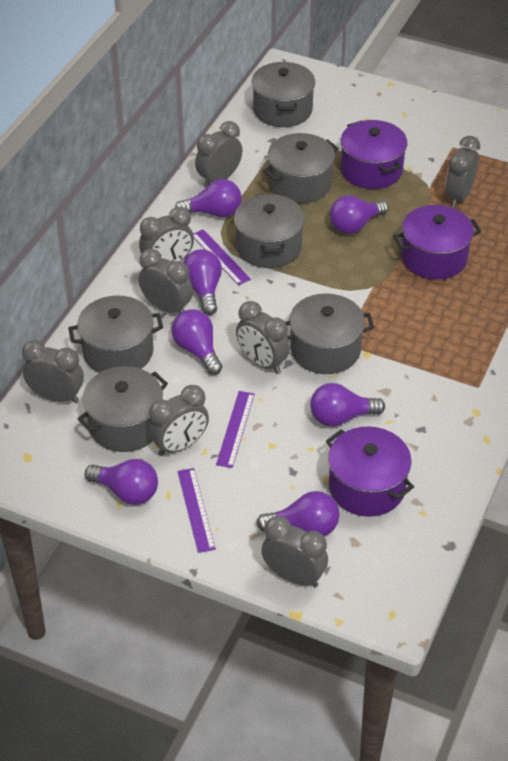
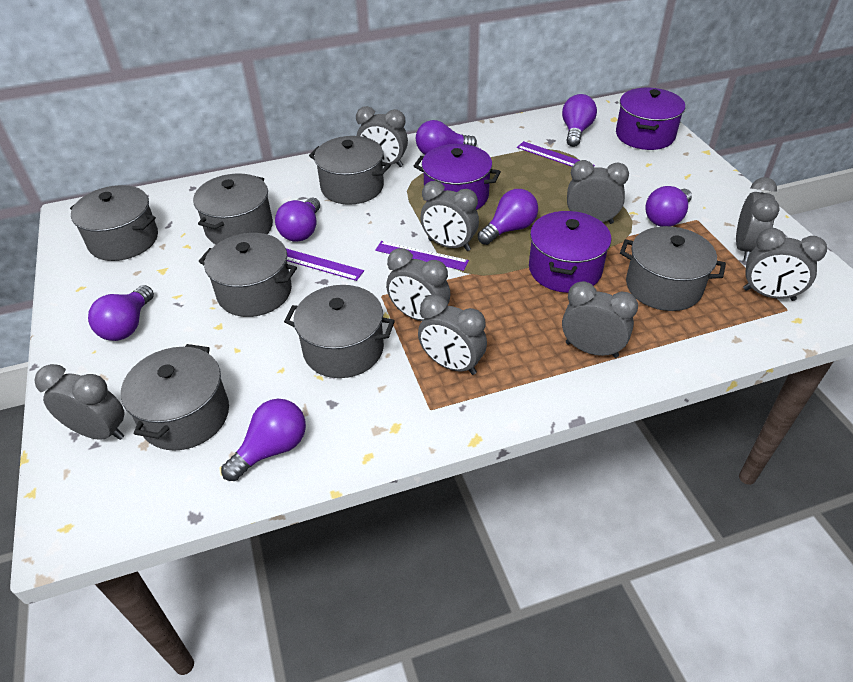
grey clock: [22,340,84,403] [138,249,193,313] [139,207,194,262] [148,385,209,456] [195,121,242,188] [236,301,290,374] [261,515,328,587] [445,136,480,208] = 8 -> [34,364,125,440] [356,106,408,167] [386,248,450,321] [418,295,487,375] [420,181,479,251] [562,281,638,358] [567,160,629,224] [736,177,780,261] [743,228,827,301] = 9
grey pot: [68,295,163,373] [77,366,168,452] [234,193,305,268] [252,62,315,127] [263,133,339,203] [285,293,374,374] = 6 -> [70,185,158,261] [121,344,229,451] [193,173,273,244] [199,233,297,317] [284,285,395,378] [309,136,391,205] [620,226,726,311] = 7

